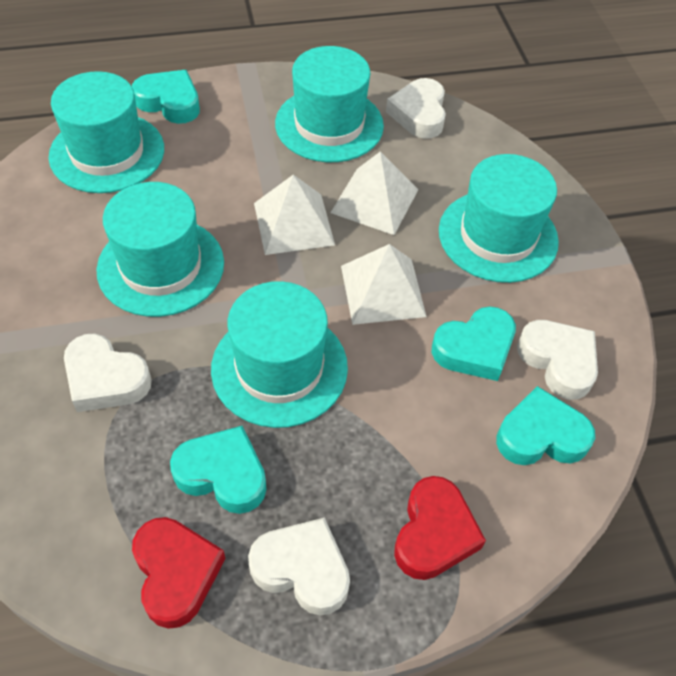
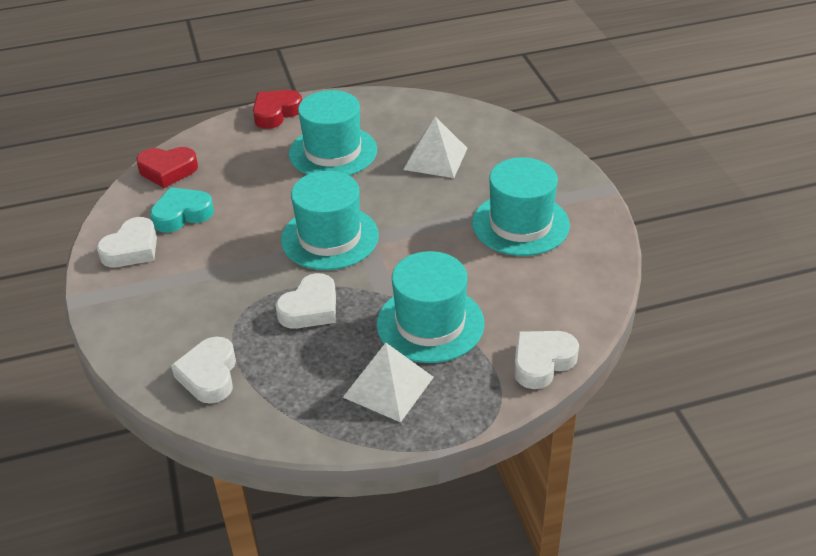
turquoise hat: [48,71,164,193] [97,182,224,317] [211,281,348,428] [275,46,384,162] [439,154,559,283] = 5 -> [281,171,379,270] [289,90,377,176] [377,251,485,363] [472,157,570,256] = 4
turquoise heart: [132,70,200,124] [170,426,267,514] [432,306,516,381] [496,386,595,465] = 4 -> [150,187,214,233] = 1
white pyramid: [254,175,335,255] [330,152,418,235] [341,244,427,325] = 3 -> [343,343,434,422] [403,116,468,178] = 2

